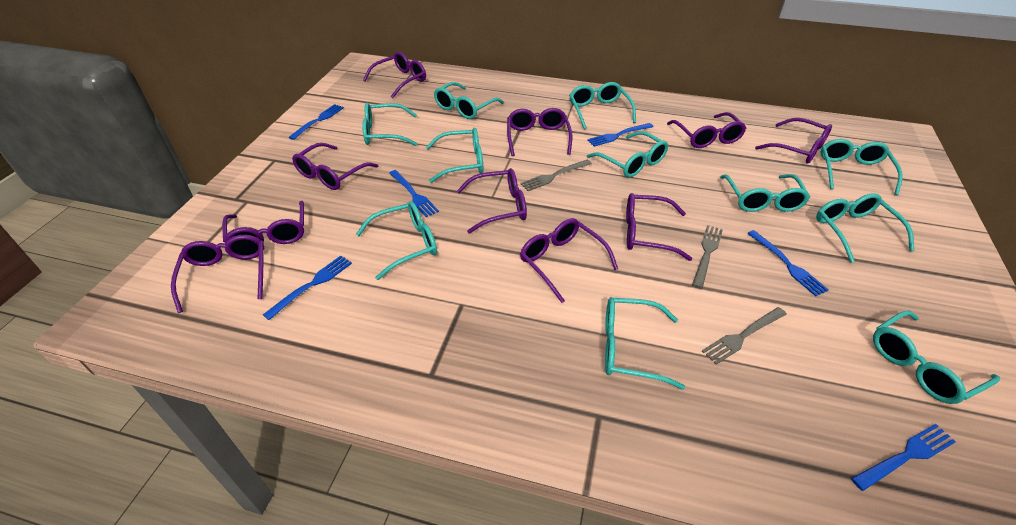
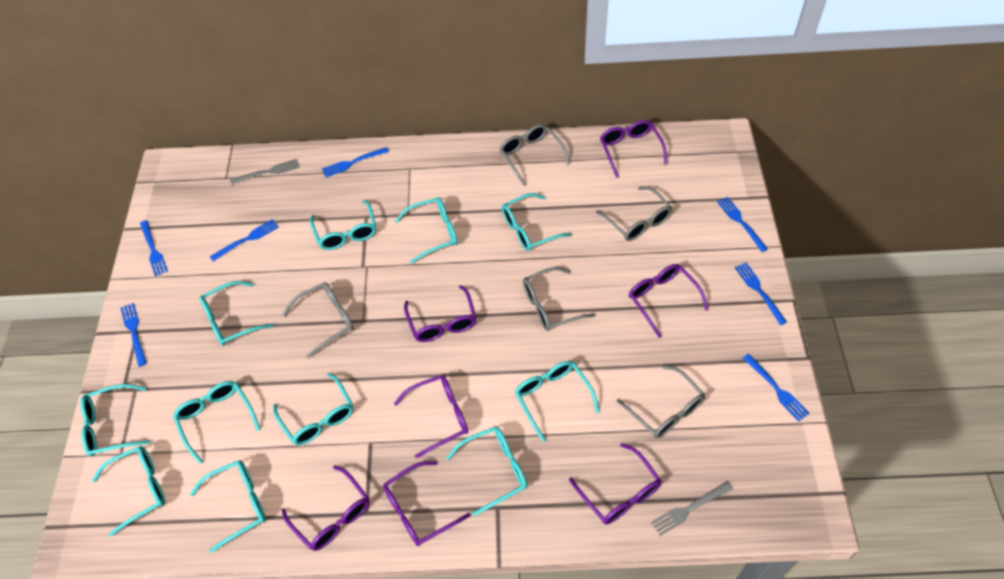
blue fork: [263,256,352,320] [288,104,344,140] [389,170,439,217] [587,123,654,147] [747,230,829,296] [851,424,956,491] = 6 -> [121,303,147,367] [140,220,168,277] [210,219,279,261] [322,147,389,177] [717,197,768,252] [735,263,787,325] [743,354,810,422] = 7
grey fork: [520,159,592,191] [692,225,723,289] [702,307,787,365] = 3 -> [230,159,300,185] [651,481,732,536] = 2
grey glasses: none = 0 -> [283,282,354,358] [499,124,570,186] [523,267,595,331] [596,186,672,241] [617,365,705,438] = 5
purple glasses: [171,235,264,313] [222,201,304,244] [292,143,378,190] [363,52,426,98] [457,168,527,234] [507,108,572,156] [520,218,618,303] [626,193,692,261] [667,112,746,148] [755,118,832,164] = 10 -> [281,465,369,551] [383,461,471,546] [394,375,468,458] [404,285,476,342] [569,443,662,524] [600,120,667,178] [629,264,708,338] = 7

